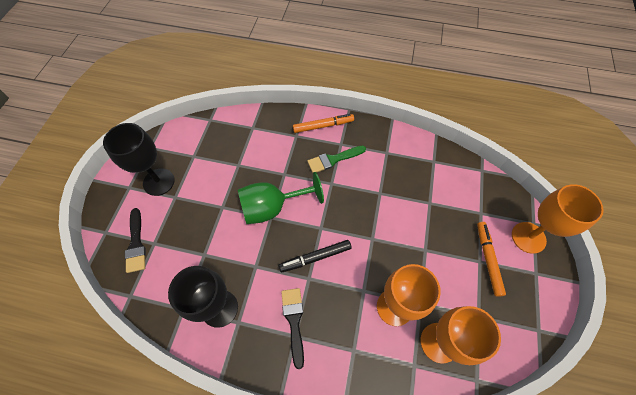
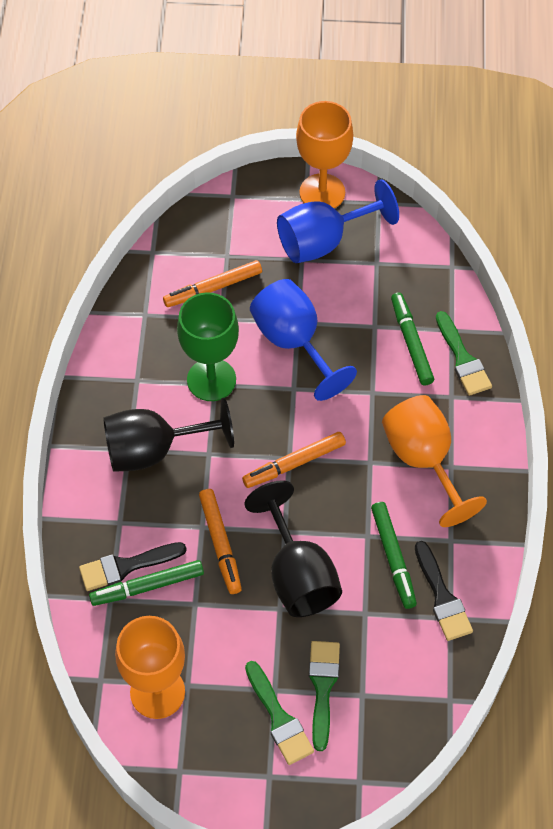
black marker: [278,240,351,273] = 1 -> none = 0
blue goblet: none = 0 -> [250,279,357,401] [277,179,399,263] = 2
green brush: [307,146,366,173] = 1 -> [245,661,314,765] [309,641,340,751] [436,311,492,396] = 3
green marker: none = 0 -> [89,560,204,606] [371,502,417,609] [391,292,434,386] = 3
orange marker: [293,114,354,133] [477,222,506,297] = 2 -> [163,260,262,307] [199,489,242,594] [242,432,346,488] = 3

